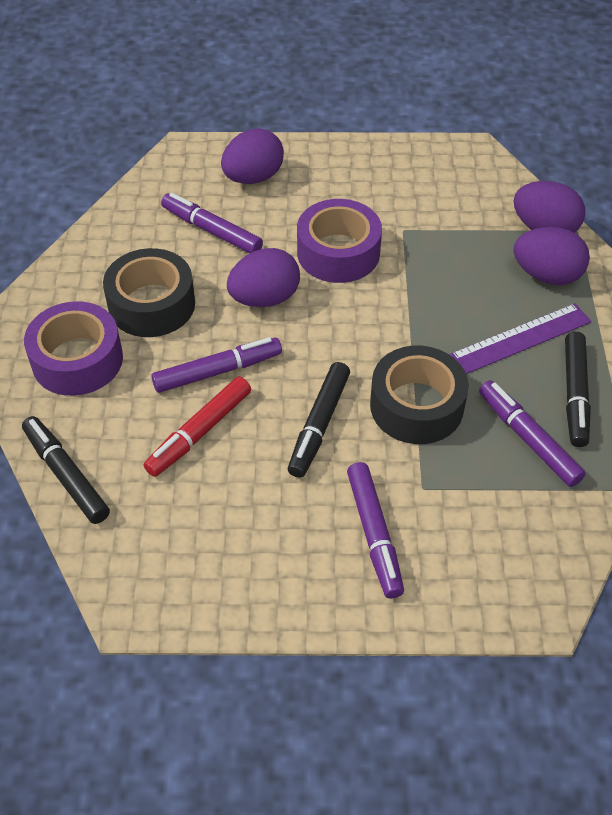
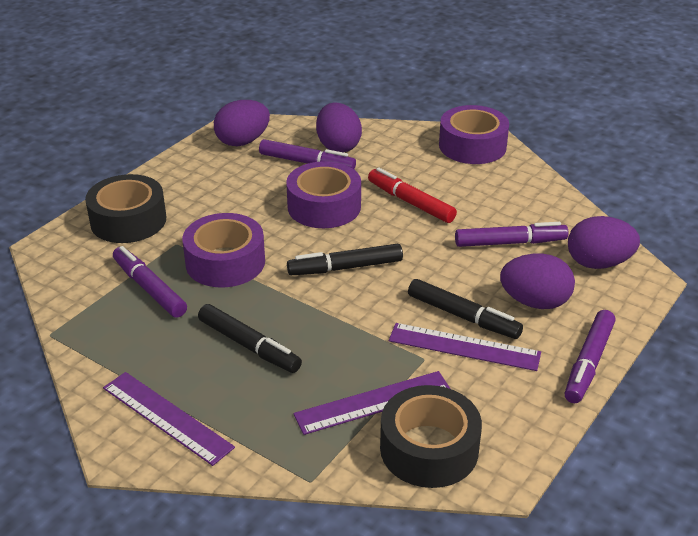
purple ruler: [450,303,591,374] = 1 -> [103,372,235,466] [293,371,451,435] [389,323,541,371] = 3
purple tape: [24,301,123,396] [297,199,382,283] = 2 -> [182,213,265,287] [286,161,361,228] [439,105,509,164] = 3

